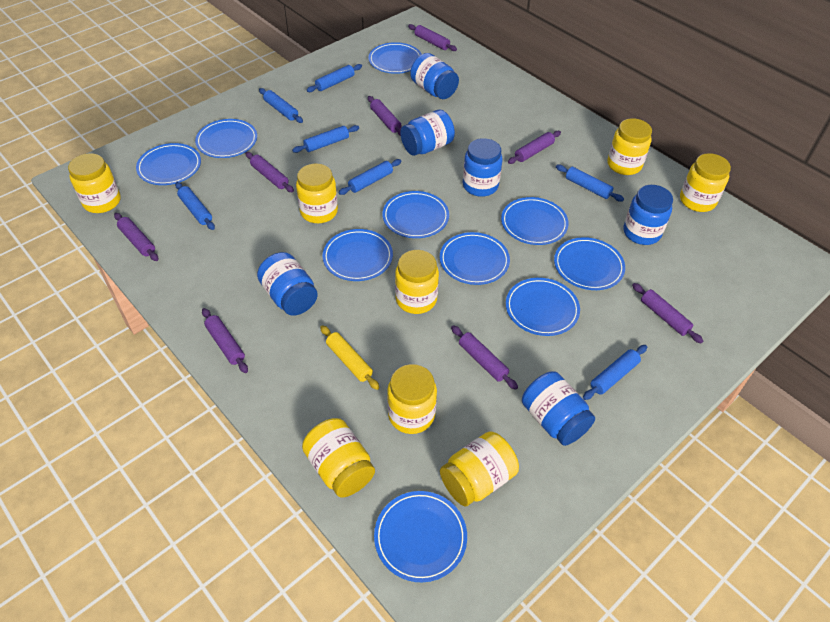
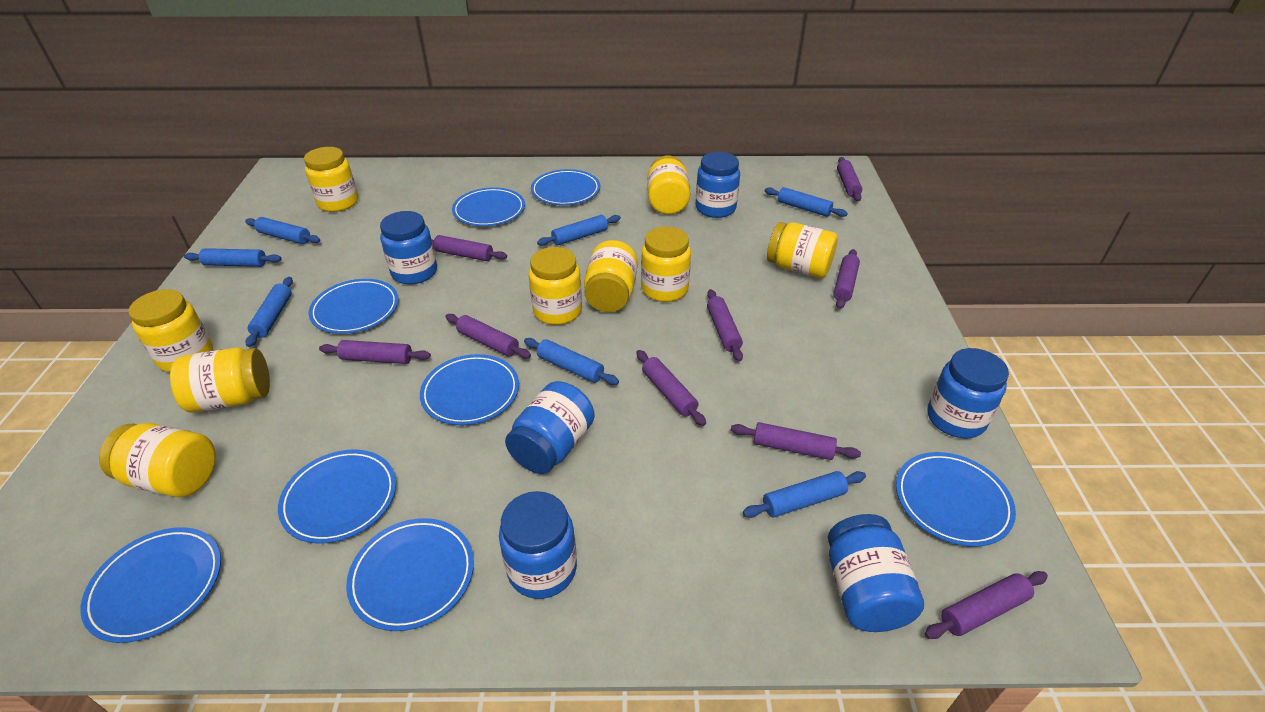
blue plate: [136,143,201,185] [195,119,257,158] [322,229,393,281] [368,42,422,74] [374,491,467,582] [382,191,449,238] [440,232,510,285] [501,197,569,245] [506,278,580,336] [554,237,625,290] = 10 -> [80,527,221,643] [278,450,396,544] [309,279,399,334] [346,518,474,631] [420,354,519,425] [452,187,525,226] [531,169,600,205] [896,452,1016,547] = 8
purple rolling pin: [114,213,159,261] [202,308,248,373] [245,152,294,192] [368,96,402,136] [408,24,457,51] [451,325,518,390] [508,131,561,164] [632,283,703,343] = 8 -> [319,340,431,364] [432,235,507,261] [445,314,531,359] [636,350,706,426] [707,289,743,361] [731,422,861,460] [834,249,860,309] [837,157,862,201] [924,571,1048,639] = 9
yellow jar: [68,153,121,213] [296,164,338,223] [302,418,375,498] [387,364,437,434] [395,250,439,314] [440,431,519,506] [607,118,652,175] [680,153,731,212] = 8 -> [99,423,216,497] [128,289,213,372] [170,348,270,413] [304,147,358,212] [529,247,582,325] [584,240,638,312] [641,226,691,302] [647,155,690,214] [767,222,838,278] = 9
yellow rolling pin: [320,325,379,390] = 1 -> none = 0

